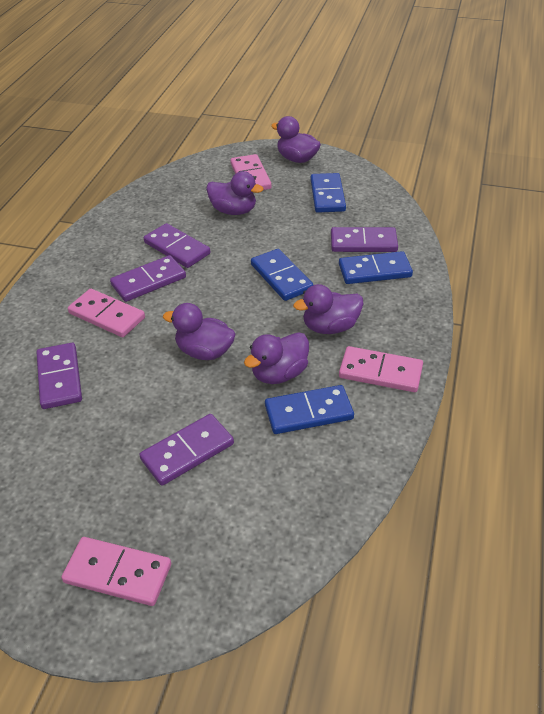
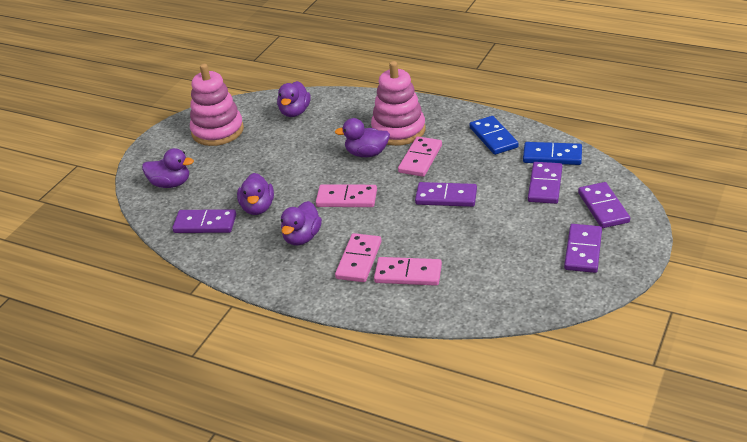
blue domino: [251,249,313,301] [265,385,354,434] [311,173,346,213] [339,251,413,284] = 4 -> [470,116,519,155] [523,142,582,165] = 2
pink stacking toy: none = 0 -> [190,64,244,146] [371,61,425,146] = 2

